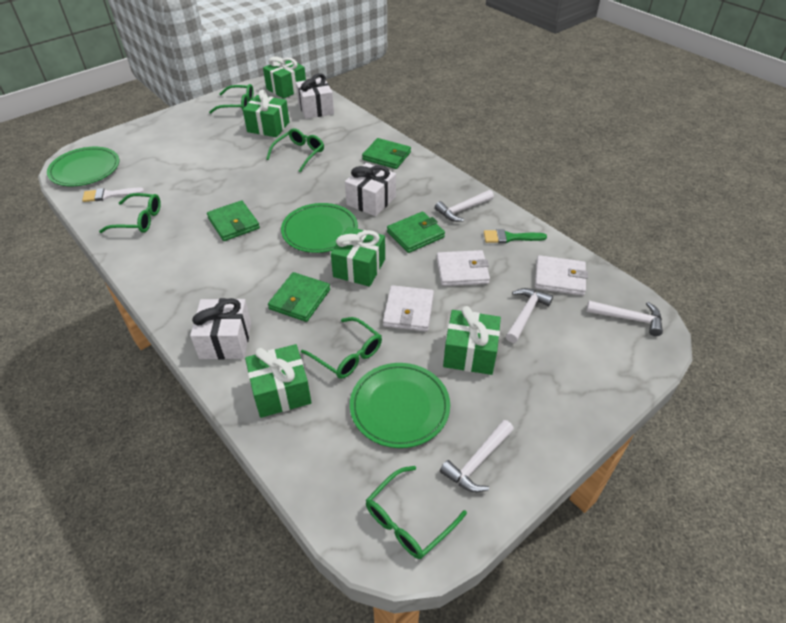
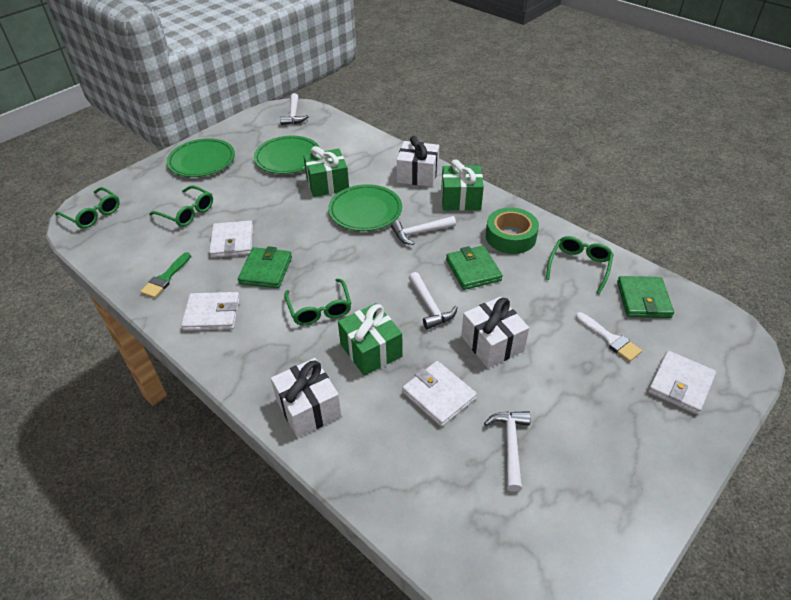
green gift: [243,90,289,137] [245,344,311,418] [263,57,306,99] [331,227,385,287] [443,306,501,375] = 5 -> [303,146,349,197] [338,303,403,376] [441,159,484,211] = 3
green glasses: [99,193,161,233] [209,84,254,114] [266,128,324,173] [301,317,382,379] [366,466,467,559] = 5 -> [55,187,120,228] [149,185,213,227] [284,279,351,326] [546,236,614,294] = 4
green tape: none = 0 -> [486,207,539,254] = 1
green wallet: [207,200,260,241] [268,272,330,322] [362,138,411,169] [387,212,445,253] = 4 -> [238,246,292,288] [446,245,503,290] [617,276,674,318] = 3
white wallet: [383,285,434,332] [437,250,490,286] [535,255,588,296] = 3 -> [181,292,240,331] [209,220,253,258] [402,361,477,427] [648,351,716,415] = 4

